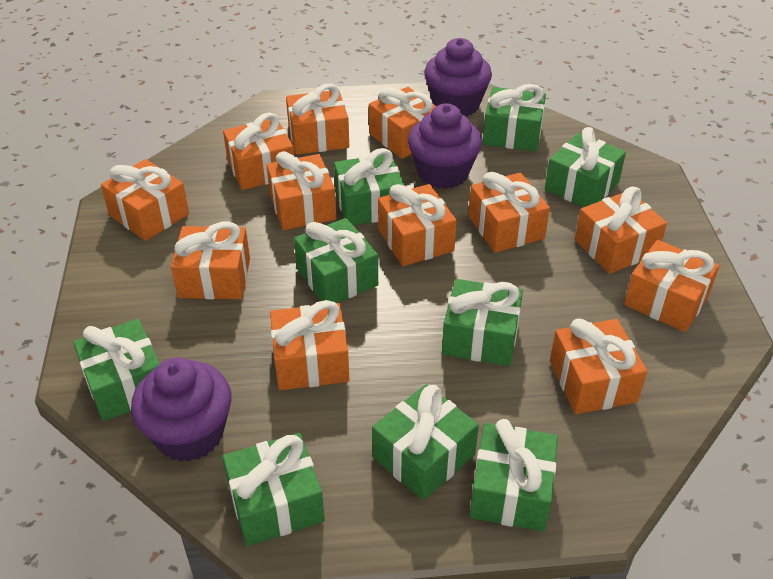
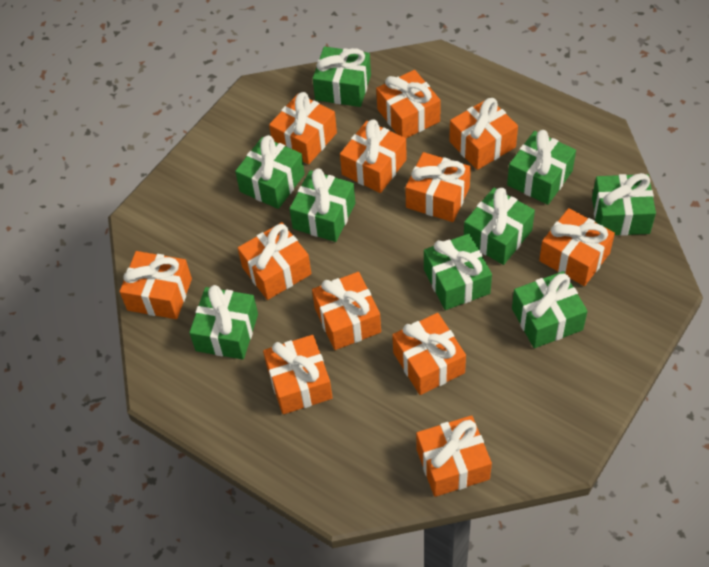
purple cupcake: [131,358,232,462] [408,103,482,189] [424,38,492,117] = 3 -> none = 0

